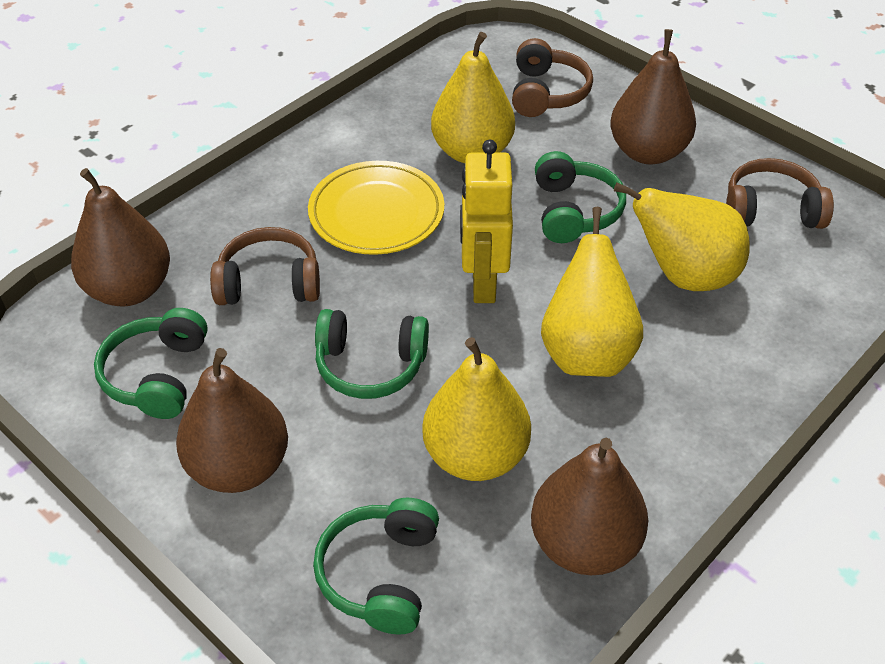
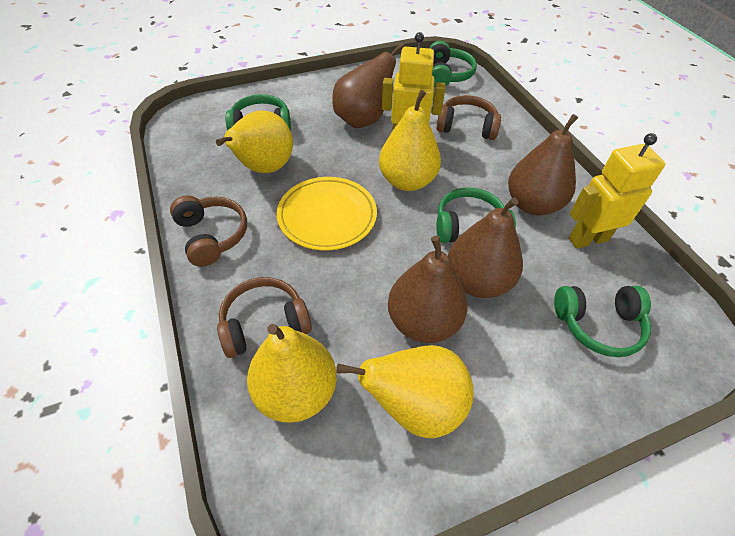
yellow robot: [460,140,513,303] = 1 -> [382,32,446,131] [569,133,665,249] = 2

